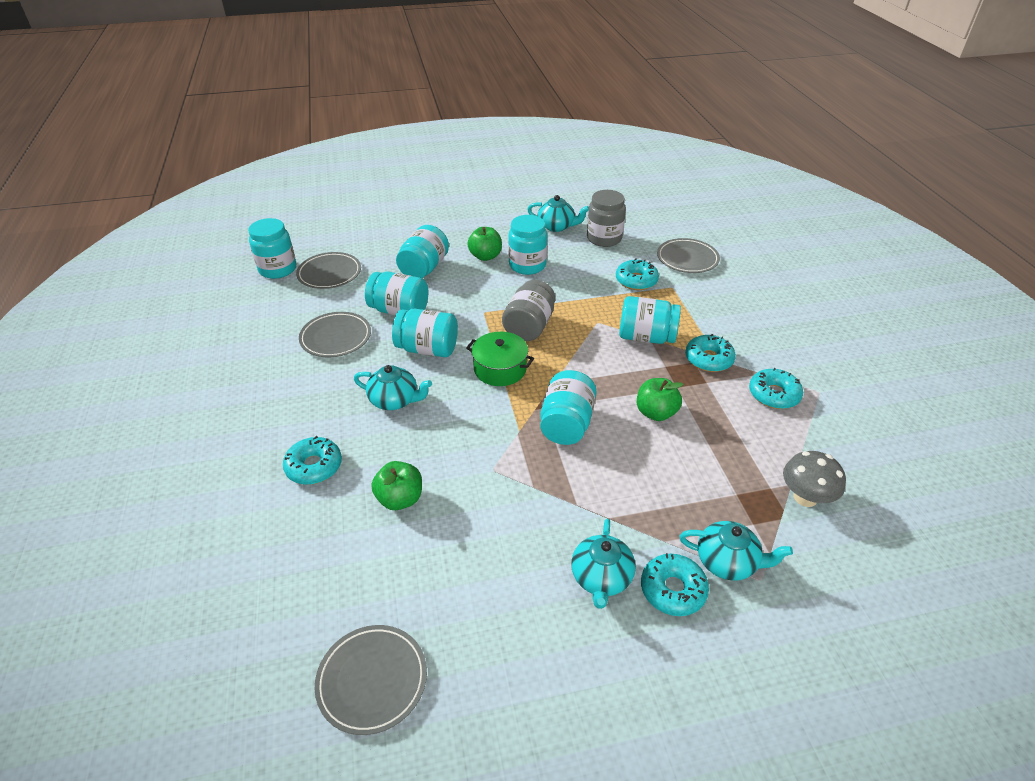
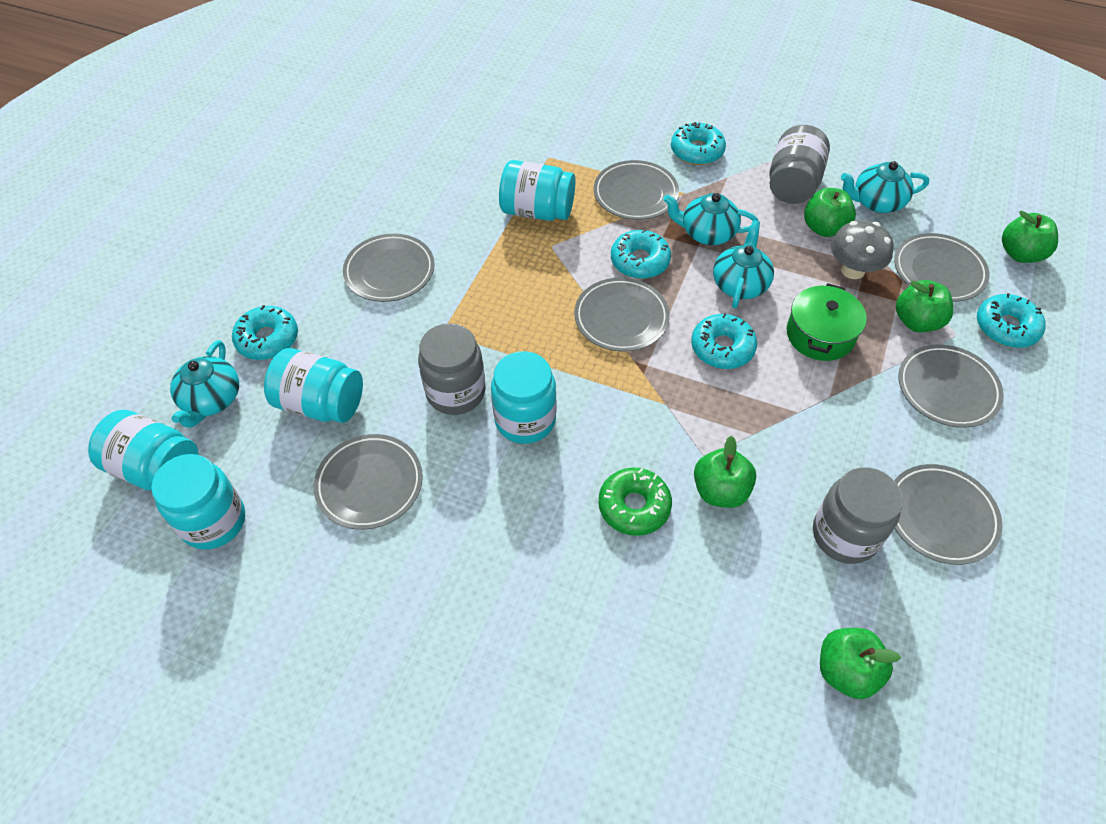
green apple: [371,461,422,510] [467,227,502,261] [637,378,684,421] = 3 -> [694,436,756,508] [804,188,856,237] [820,628,901,699] [896,280,953,332] [1002,211,1058,263] = 5
green donut: none = 0 -> [599,467,672,536] = 1
grey jar: [502,280,555,341] [587,190,626,247] = 2 -> [418,323,486,415] [769,125,830,204] [813,467,903,564] = 3
grey plate: [296,252,361,289] [299,312,371,357] [315,625,427,735] [657,238,720,273] = 4 -> [314,434,423,530] [343,234,435,302] [574,277,670,352] [594,160,679,220] [894,233,990,302] [894,464,1003,565] [898,344,1004,428] = 7
turquoise jar: [248,218,296,279] [365,271,428,316] [392,309,458,357] [396,225,449,278] [508,215,547,275] [540,370,597,445] [619,296,681,344] = 7 -> [88,410,198,491] [151,454,245,550] [264,348,363,423] [491,351,556,444] [499,160,575,221] = 5

